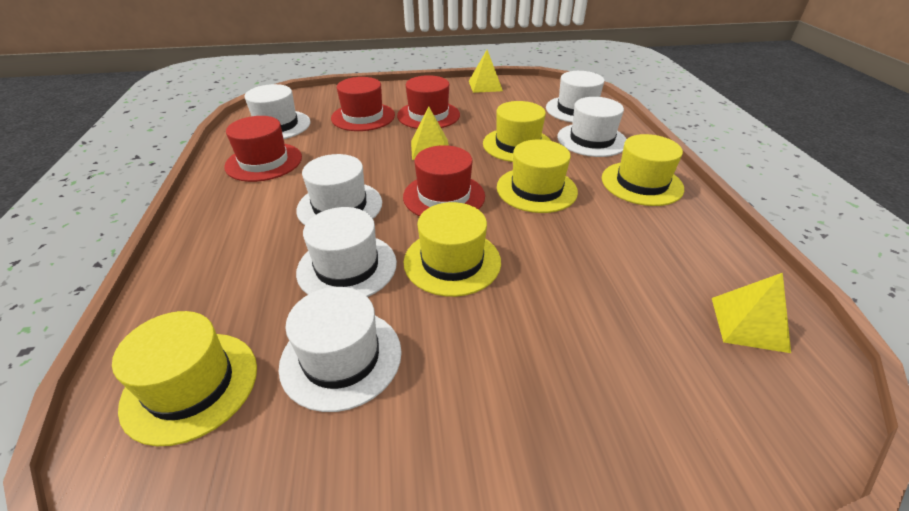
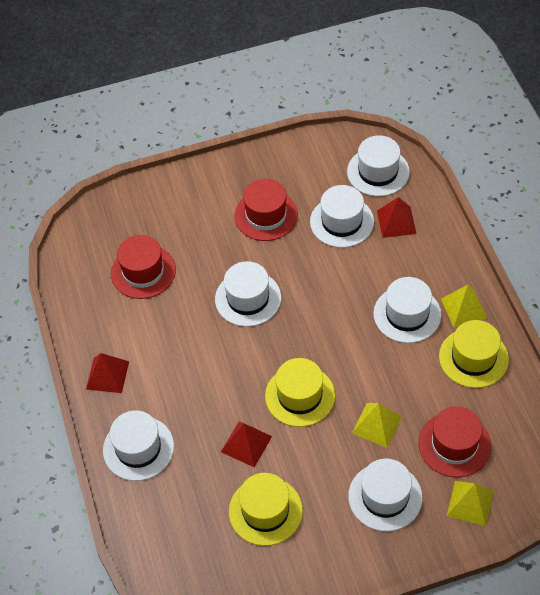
red hat: [224,116,302,182] [331,77,395,131] [397,75,460,129] [403,145,485,216] = 4 -> [111,235,176,299] [234,179,298,241] [418,406,491,477] = 3
red pyramid: none = 0 -> [86,353,129,393] [221,422,272,467] [377,197,416,238] = 3
yellow hat: [112,311,257,446] [403,202,501,297] [483,101,551,162] [497,140,578,213] [602,134,684,206] = 5 -> [229,473,303,546] [265,358,335,427] [439,320,509,388] = 3

